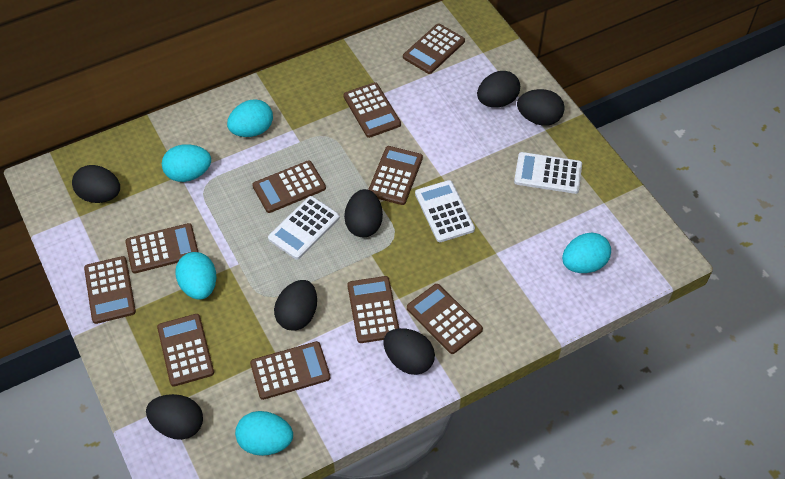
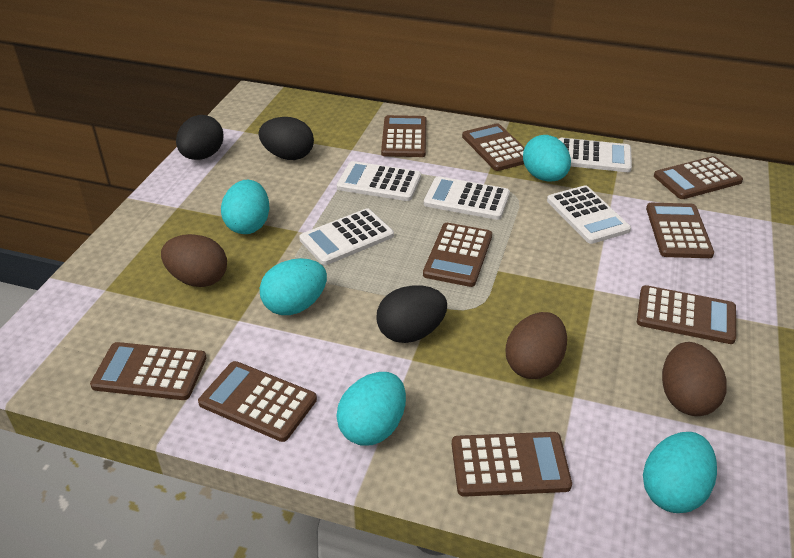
black egg: [72,165,120,203] [146,394,203,440] [274,280,317,331] [344,189,383,237] [383,328,435,375] [477,71,520,107] [517,89,565,126] = 7 -> [176,115,224,160] [259,117,314,160] [376,286,447,343] = 3
brown calculator: [84,256,136,324] [125,223,198,273] [157,314,214,387] [250,341,330,400] [252,160,326,213] [344,82,401,138] [347,276,399,343] [368,146,423,205] [403,24,465,74] [407,284,483,354] = 10 -> [90,342,207,400] [198,361,317,442] [381,115,427,157] [423,223,492,287] [452,432,572,497] [462,123,525,171] [637,285,736,344] [646,203,714,258] [654,156,743,199] = 9
brown egg: none = 0 -> [161,234,227,287] [506,312,567,379] [662,342,727,416] = 3
white calculator: [268,196,340,260] [415,180,475,242] [514,152,582,194] = 3 -> [299,208,394,265] [337,161,421,201] [424,176,510,220] [547,185,631,244] [559,138,632,172] = 5

